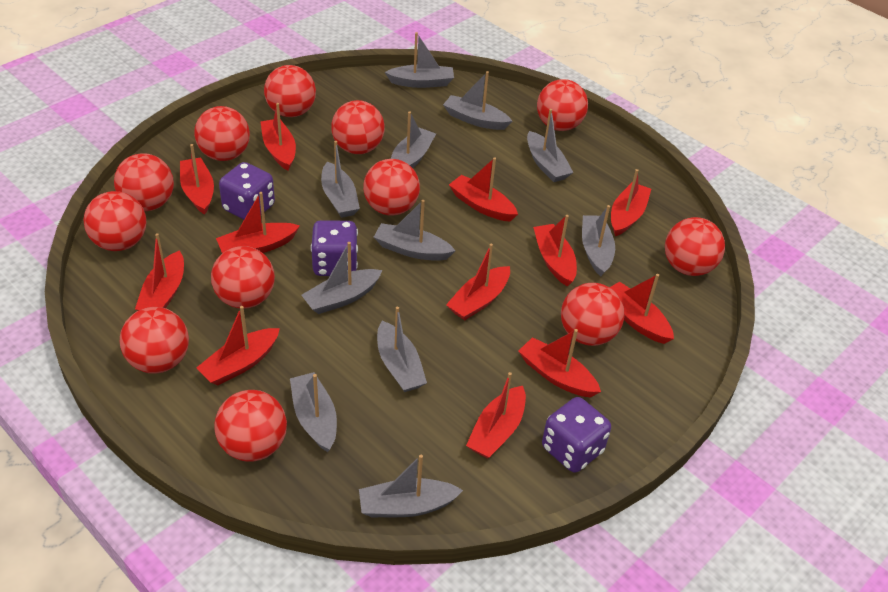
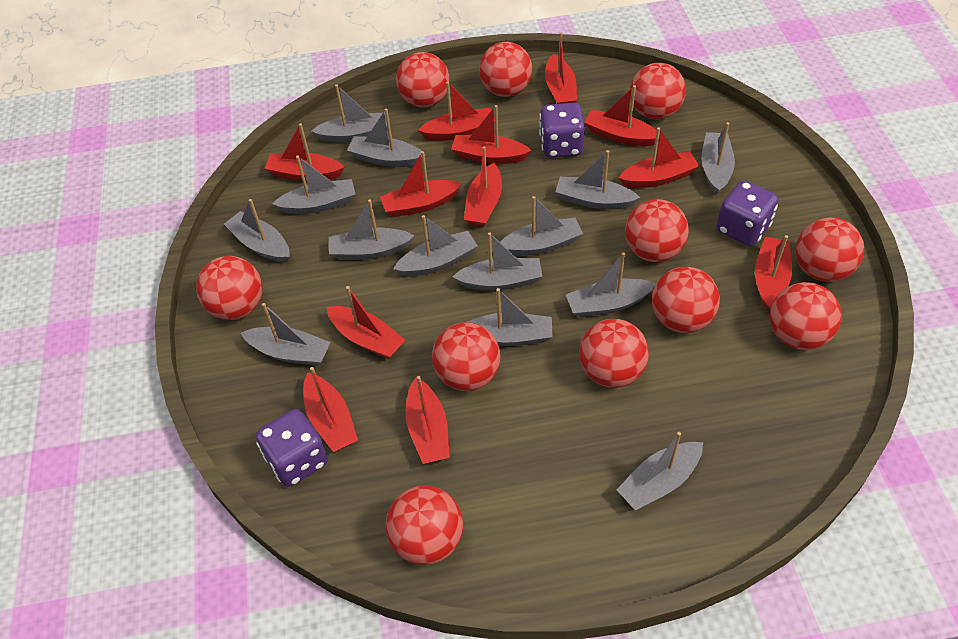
grey boat: [290,372,337,452] [301,242,382,314] [321,141,360,218] [359,455,463,517] [374,200,455,261] [377,307,427,392] [385,32,454,88] [391,111,436,168] [443,71,512,130] [527,109,574,182] [582,205,615,277] = 11 -> [224,199,290,263] [241,303,331,366] [272,156,355,214] [311,84,387,143] [329,200,415,260] [347,109,426,167] [393,215,478,277] [452,232,543,291] [467,288,552,346] [500,196,583,256] [555,150,640,210] [566,252,656,317] [616,432,703,511] [701,122,735,195] = 14
red ball: [83,191,146,251] [114,153,174,211] [120,307,189,374] [194,106,250,161] [211,246,275,309] [214,390,287,462] [264,65,316,117] [331,100,385,154] [363,159,420,215] [537,79,588,131] [561,283,625,346] [665,217,725,276] = 12 -> [196,256,262,320] [386,485,463,565] [396,52,450,107] [432,322,501,391] [479,42,532,97] [579,319,649,388] [625,199,689,262] [630,63,686,119] [652,267,720,333] [770,282,842,350] [796,218,864,282] = 11

